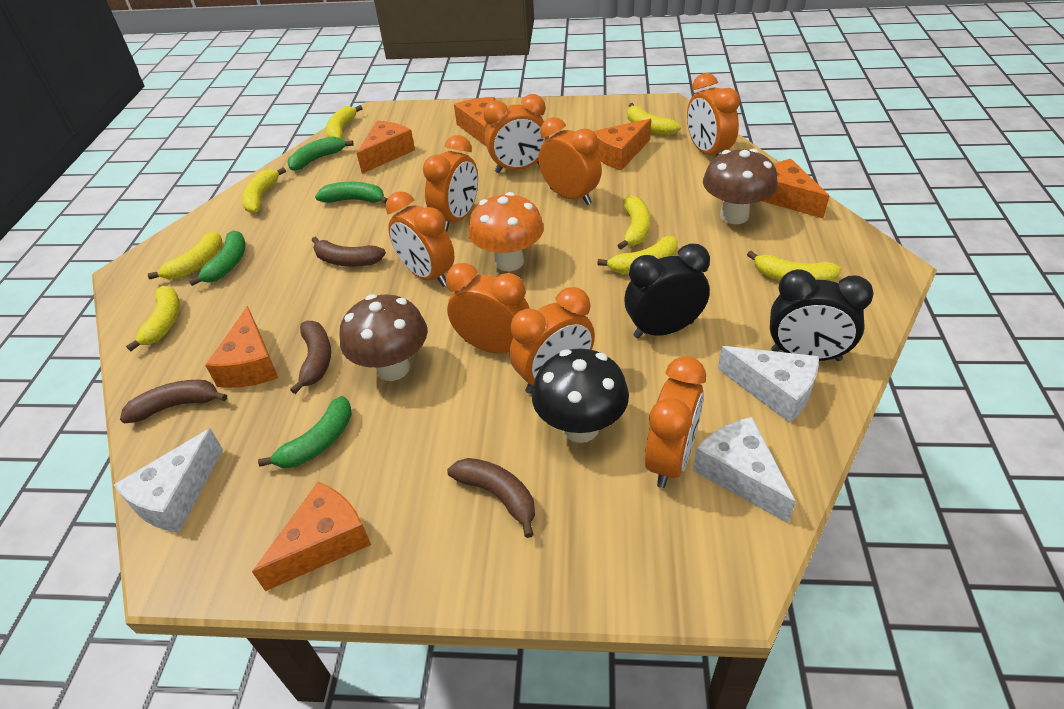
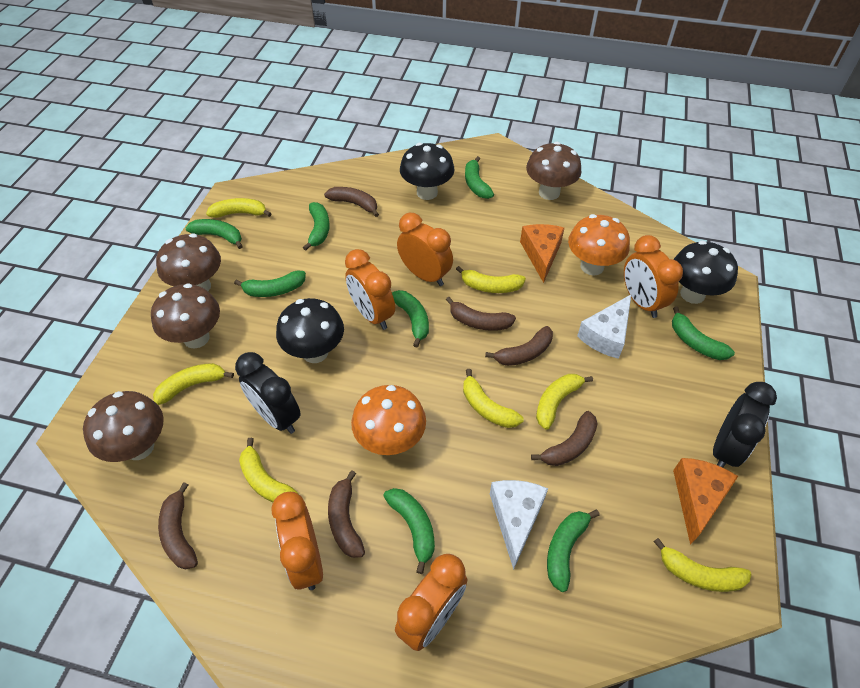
black mushroom: [532,348,629,443] = 1 -> [276,298,344,363] [400,143,455,200] [674,241,738,304] = 3
brown banana: [120,380,227,423] [290,321,331,394] [312,237,386,266] [447,458,535,538] = 4 -> [158,482,198,570] [324,187,379,217] [328,470,365,558] [446,297,516,331] [485,326,553,366] [531,411,598,466] = 6
brown mushroom: [340,294,428,381] [703,149,778,224] = 2 -> [83,391,164,462] [151,283,220,349] [156,233,221,291] [526,142,581,200] = 4
green banana: [189,230,246,286] [258,396,352,468] [287,136,354,171] [315,182,388,204] = 4 -> [186,219,243,249] [234,271,306,297] [303,202,330,251] [384,488,435,574] [392,290,429,347] [465,156,494,199] [547,510,600,592] [672,307,735,360] = 8
orange cheese: [205,306,278,388] [252,482,371,591] [357,121,415,174] [454,97,495,146] [593,119,651,171] [762,159,829,218] = 6 -> [520,224,564,283] [673,458,738,545] = 2
orange clock: [386,191,454,287] [423,135,478,232] [446,263,530,354] [483,94,549,173] [510,287,595,394] [538,117,602,205] [645,356,706,488] [687,73,740,157] = 8 -> [271,492,323,590] [345,249,395,330] [395,554,467,651] [397,213,453,286] [624,235,683,318] = 5
orange mushroom: [468,192,544,271] = 1 -> [351,385,426,455] [568,214,630,276] = 2
white cheese: [114,429,223,533] [693,417,796,523] [718,346,819,423] = 3 -> [490,480,548,570] [577,294,632,359] = 2
yellow banana: [126,285,180,351] [148,231,223,279] [242,167,286,214] [326,105,363,139] [597,236,678,274] [617,196,650,249] [627,103,681,136] [747,251,841,281] = 8 -> [153,363,234,405] [206,198,272,218] [239,438,298,502] [456,266,526,293] [463,369,524,428] [536,374,593,430] [654,538,751,592] = 7

